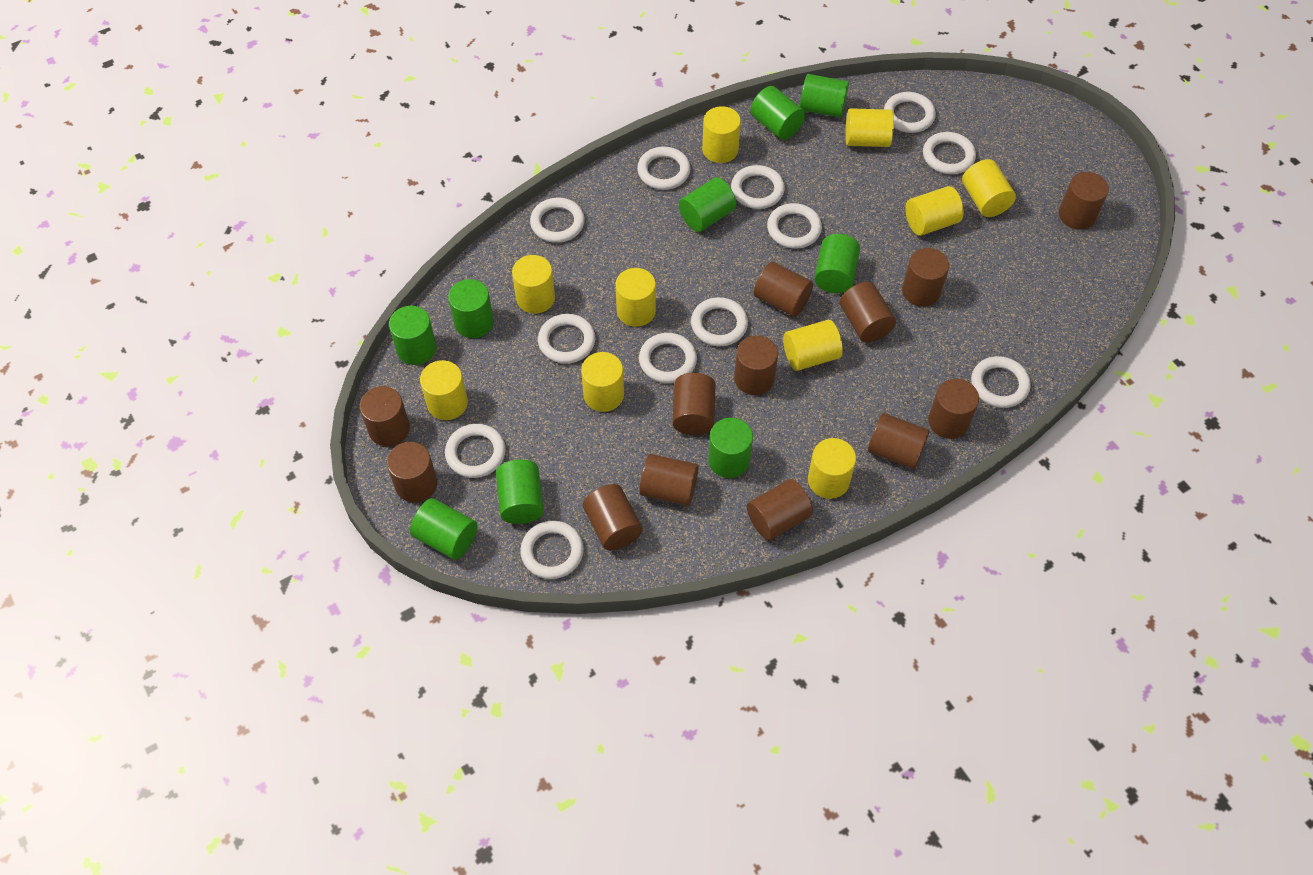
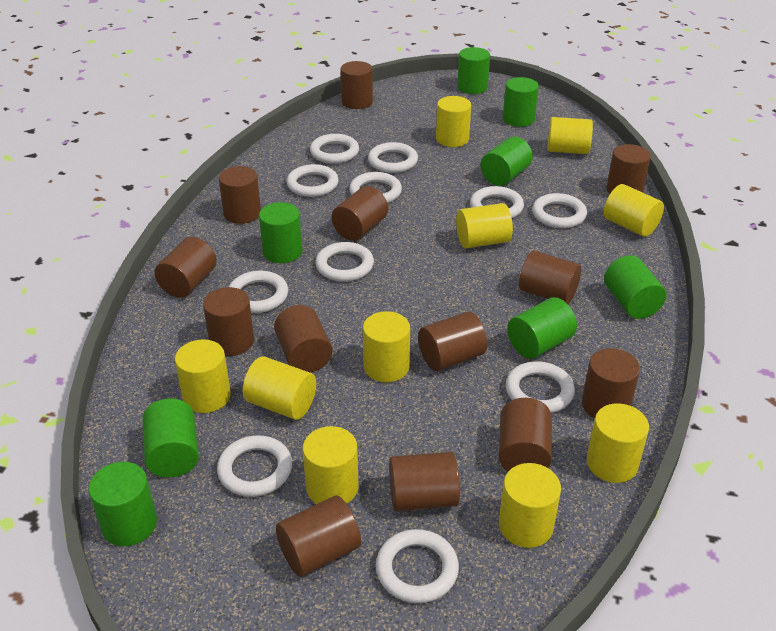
green cylinder: [389,306,436,365] [410,498,477,560] [448,279,494,338] [496,459,544,524] [679,177,736,232] [708,418,753,478] [750,86,805,140] [800,74,849,118] [814,234,860,293] = 9 -> [89,462,157,546] [142,399,199,477] [259,202,302,263] [457,47,490,94] [481,136,533,186] [503,77,539,127] [507,297,577,359] [604,255,666,319] = 8
white ring: [445,424,506,478] [520,521,584,579] [530,198,585,243] [538,314,595,364] [637,147,691,190] [639,333,697,383] [691,297,748,346] [731,165,785,209] [767,203,822,249] [884,92,936,133] [923,132,976,174] [971,356,1031,408] = 12 -> [217,435,292,497] [229,271,288,313] [287,164,339,197] [310,134,359,164] [315,242,374,282] [349,172,402,203] [368,142,418,173] [376,529,459,603] [470,186,524,218] [506,361,575,413] [532,193,587,228] = 11

